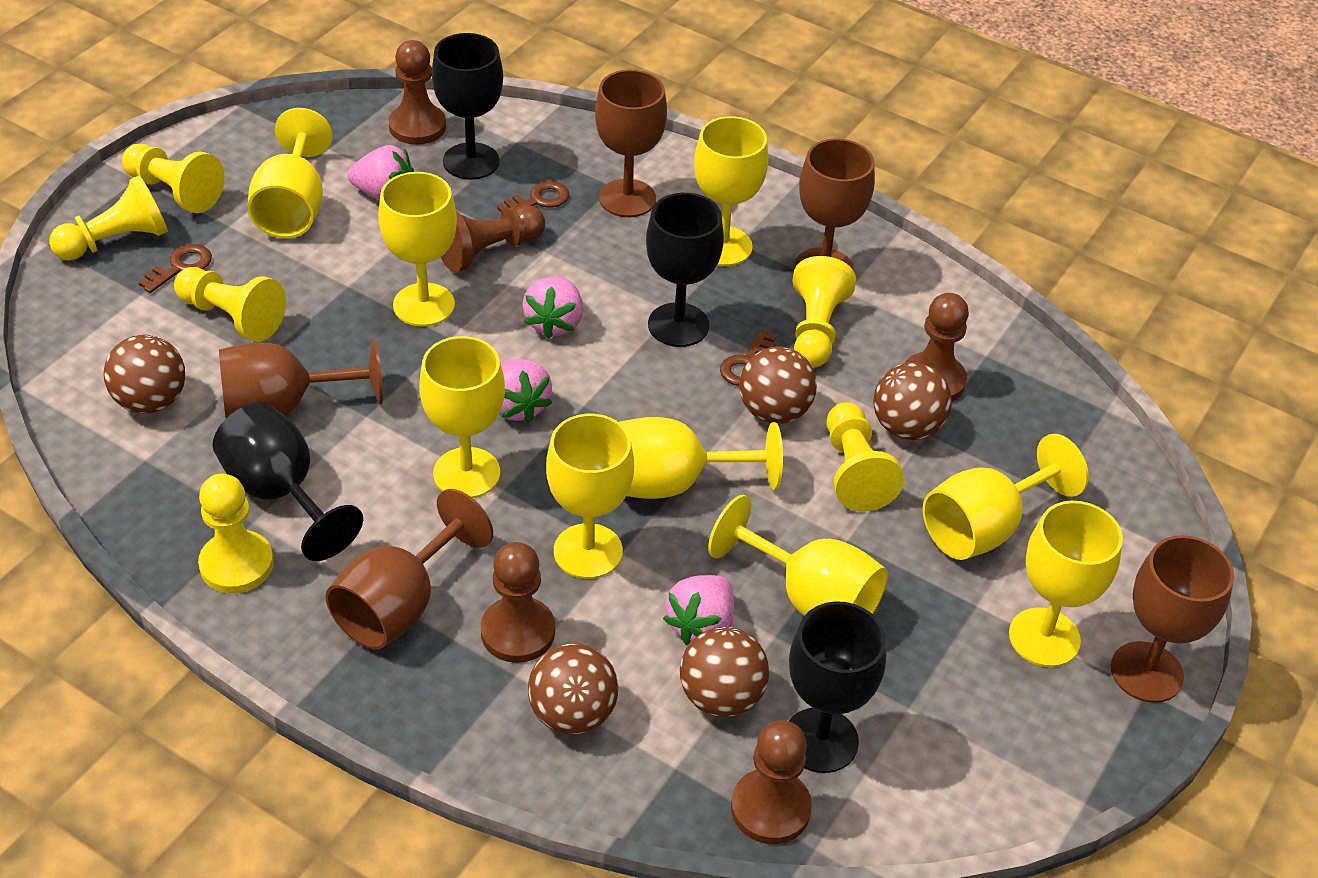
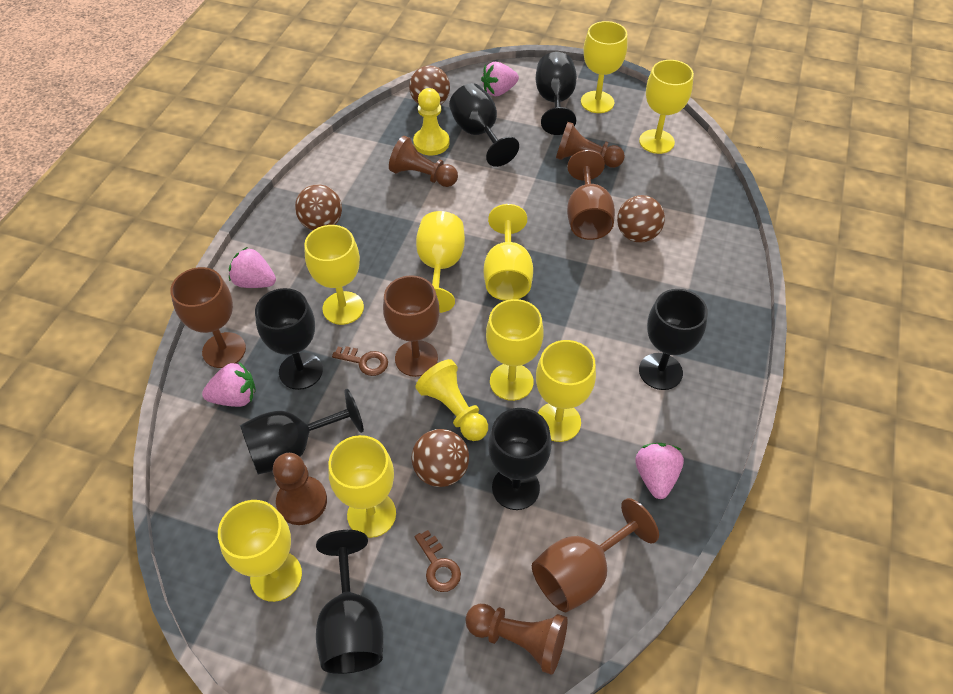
black goblet: [212,402,363,561] [432,33,503,180] [646,193,724,347] [789,601,886,773] = 4 -> [240,389,364,474] [255,288,323,390] [316,530,384,674] [449,83,519,167] [488,408,551,510] [536,52,577,135] [639,289,708,390] = 7
brown ball: [104,335,185,413] [528,643,618,735] [680,627,769,717] [739,346,817,424] [873,362,952,440] = 5 -> [295,184,342,230] [409,66,450,105] [412,429,469,487] [617,195,665,242] = 4
brown goblet: [219,339,383,418] [325,489,493,650] [595,70,667,217] [794,138,875,271] [1111,535,1234,703] = 5 -> [170,267,246,368] [383,275,440,377] [532,498,659,612] [567,150,615,240] = 4
brown key: [138,244,212,293] [497,181,569,213] [720,329,776,386] = 3 -> [332,346,388,376] [415,530,461,592] = 2
brown pawn: [388,40,446,145] [441,205,545,272] [481,542,555,663] [731,720,812,844] [905,293,969,402] = 5 -> [273,453,327,525] [389,136,458,187] [465,604,567,675] [556,122,625,168] = 4
yellow pawn: [49,175,168,260] [122,144,225,213] [174,267,286,342] [198,474,274,594] [792,256,856,368] [826,402,904,512] = 6 -> [413,88,450,155] [415,359,488,441] = 2

